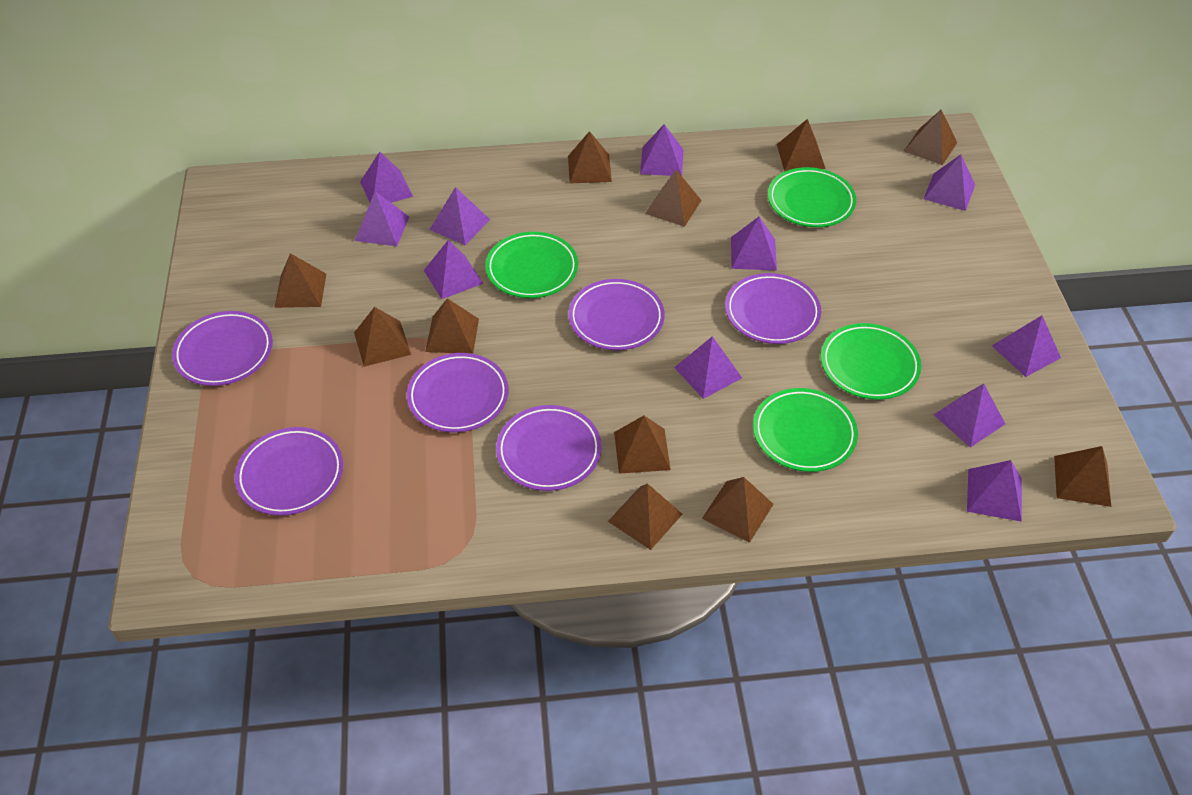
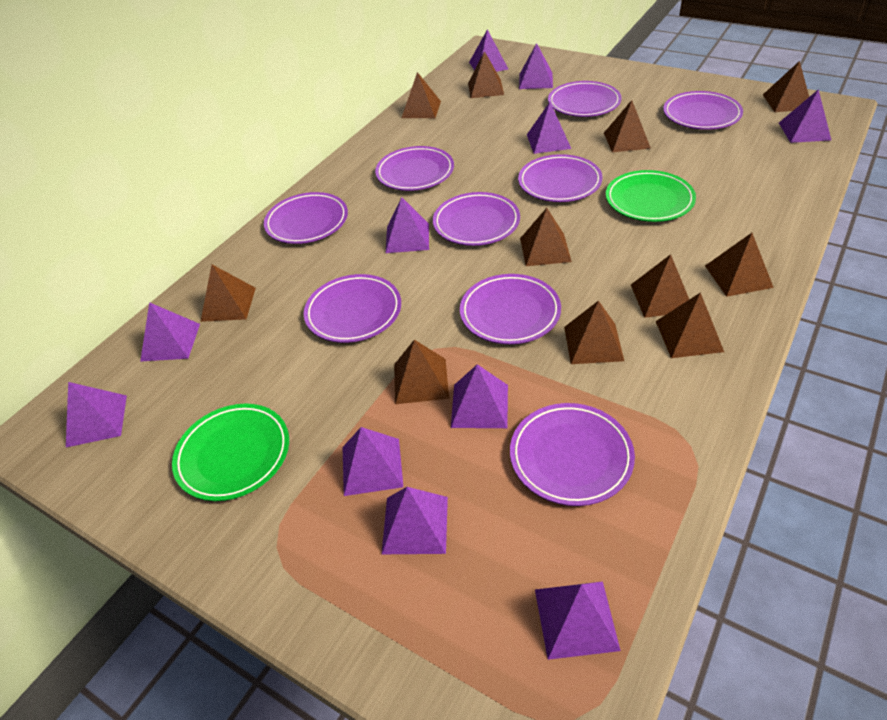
green plate: [485,232,578,298] [753,388,858,472] [768,167,856,227] [821,323,921,400] = 4 -> [172,404,289,501] [606,170,696,222] = 2
purple plate: [172,311,273,386] [235,427,343,516] [407,353,509,433] [496,405,602,491] [568,279,665,350] [725,273,821,344] = 6 -> [264,192,348,244] [304,274,401,343] [375,146,454,191] [433,192,520,246] [460,274,561,344] [510,403,635,506] [518,154,603,202] [548,81,621,117] [663,91,743,130] = 9

